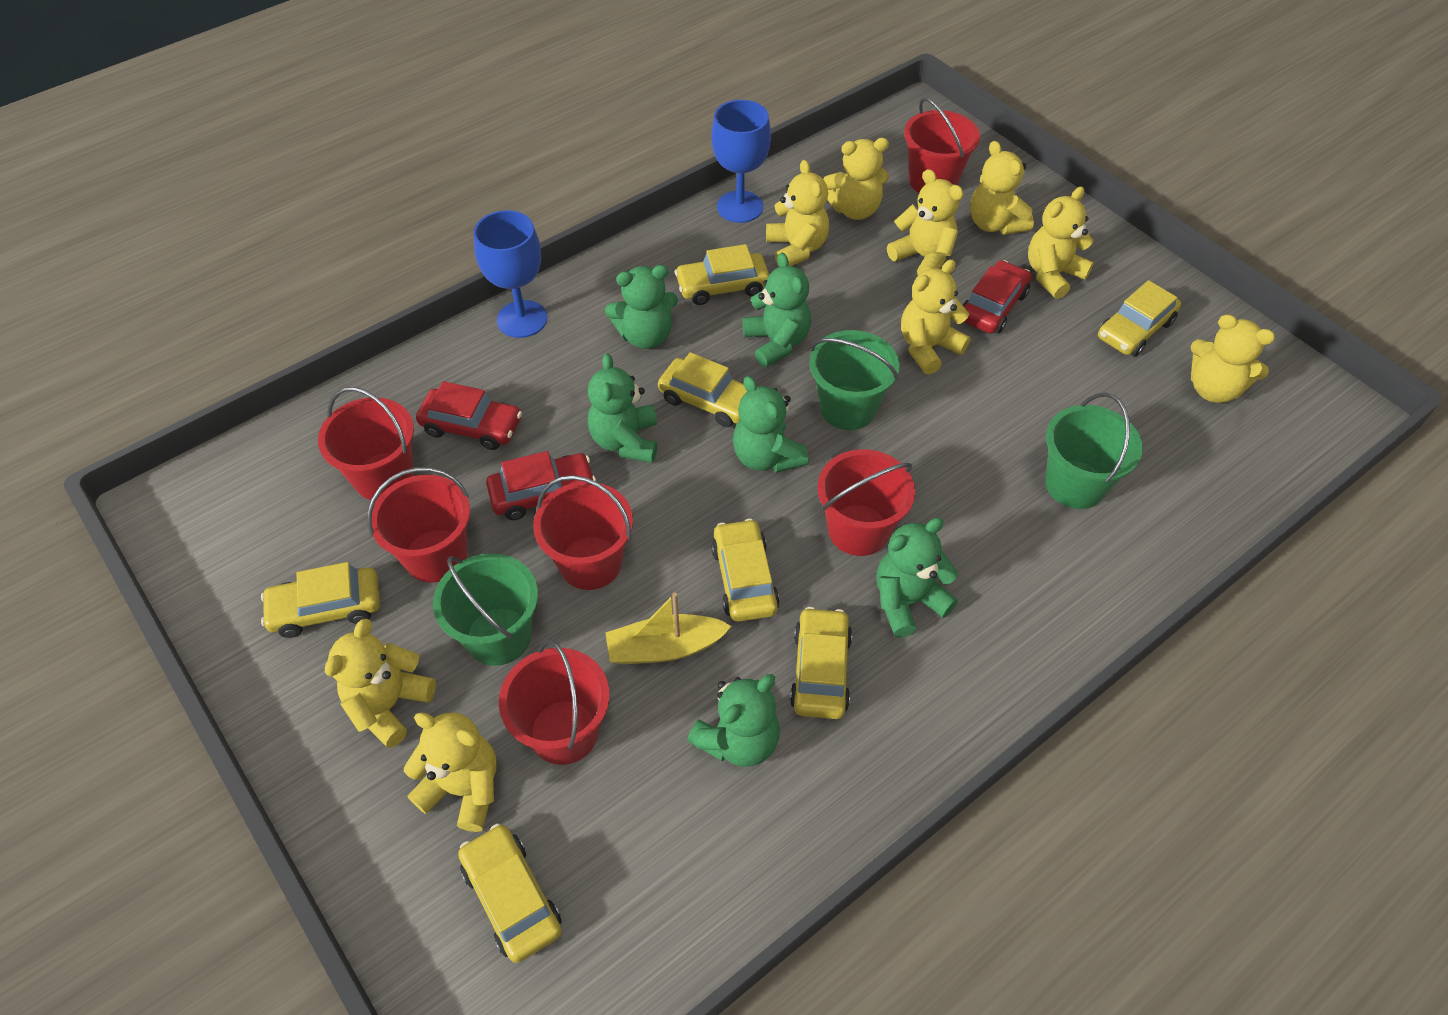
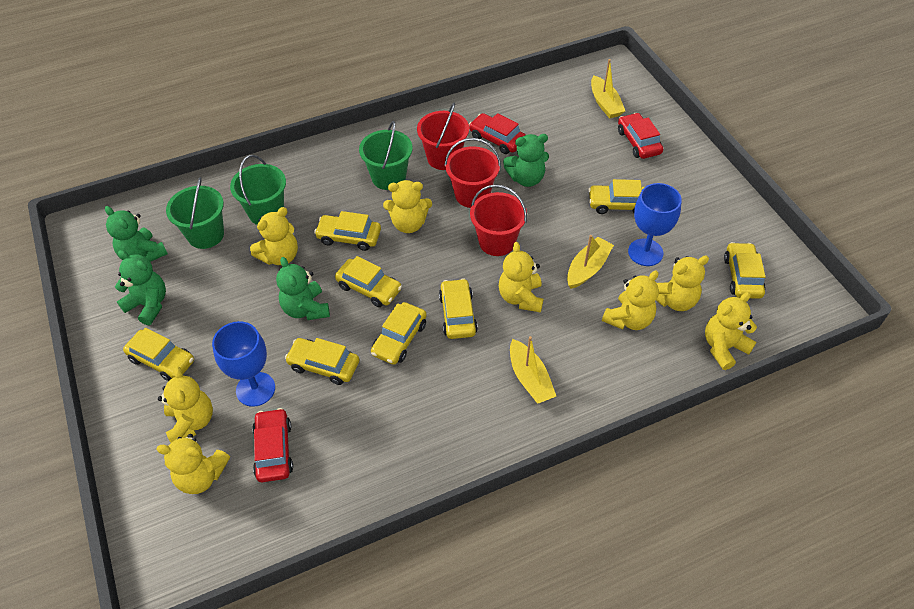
green teddy bear: [588,353,657,463] [605,265,678,349] [687,674,780,767] [733,376,809,473] [742,253,811,367] [876,518,958,638] = 6 -> [105,206,168,262] [115,250,166,325] [276,257,330,320] [503,134,549,187] = 4
red bucket: [318,387,414,500] [367,467,470,583] [499,640,610,765] [533,475,633,590] [817,449,915,556] [904,97,980,193] = 6 -> [417,103,469,170] [444,138,501,208] [470,185,527,256] = 3
yellow boat: [605,593,731,664] = 1 -> [510,336,556,404] [567,235,614,289] [591,59,625,119] = 3
yellow car: [261,562,380,638] [458,824,562,963] [658,352,747,427] [675,244,769,305] [711,519,780,622] [790,607,852,719] [1098,280,1181,356] = 7 -> [123,328,194,381] [285,338,359,385] [314,211,381,251] [335,256,402,307] [371,302,427,365] [439,278,478,339] [588,179,644,214] [724,242,766,299] = 8
yellow teddy bear: [325,619,436,748] [404,712,496,832] [766,160,829,266] [823,138,889,220] [887,169,964,276] [901,259,971,375] [970,141,1034,235] [1028,186,1094,299] [1191,314,1275,403] = 9 -> [157,434,230,494] [158,366,213,443] [250,207,298,265] [383,180,432,233] [499,242,543,312] [602,271,659,330] [656,256,709,311] [705,292,757,370] = 8

